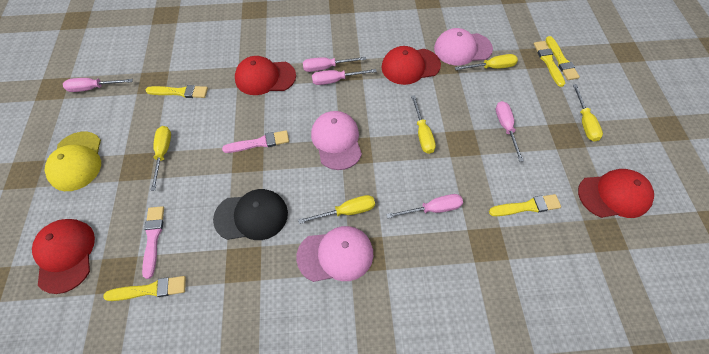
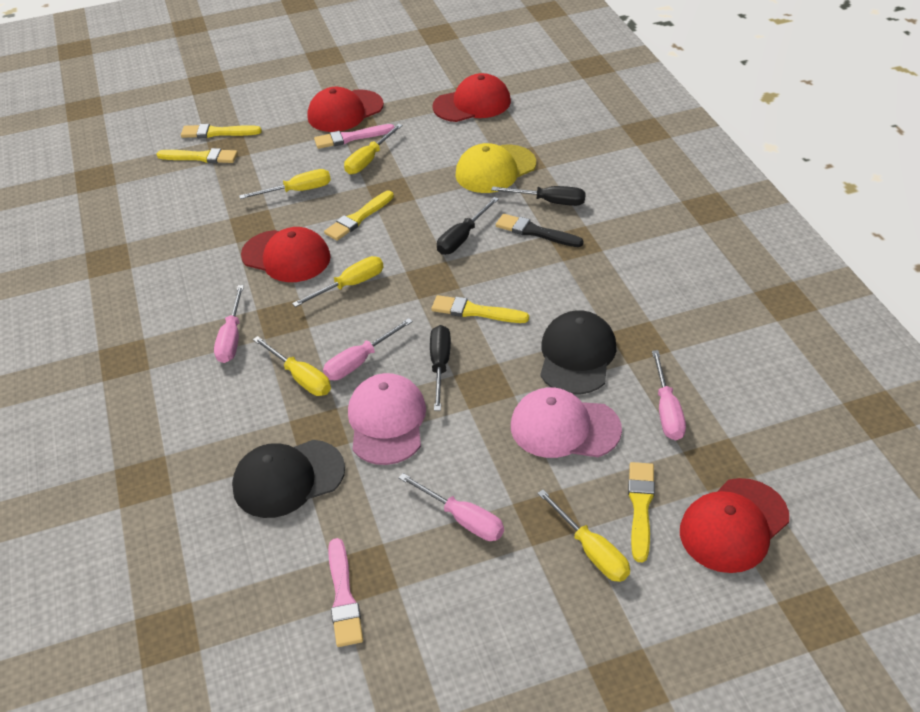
black brush: none = 0 -> [496,214,584,247] = 1
black cap: [213,189,288,240] = 1 -> [232,440,345,518] [540,310,616,395] = 2
black screwdriver: none = 0 -> [430,325,451,411] [437,197,499,255] [491,186,586,206] = 3
pink cap: [296,226,373,282] [311,111,362,170] [434,28,493,65] = 3 -> [348,373,426,465] [511,387,622,458] = 2
pink screwdriver: [63,78,133,92] [303,57,366,72] [312,69,377,85] [386,194,463,218] [496,101,524,162] = 5 -> [214,285,244,363] [323,318,413,380] [399,473,504,541] [652,350,686,440] = 4

